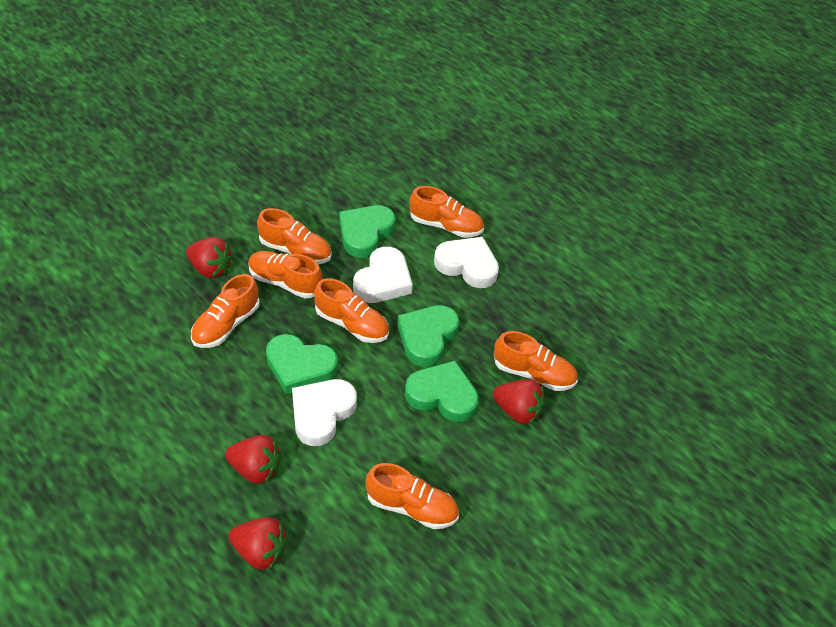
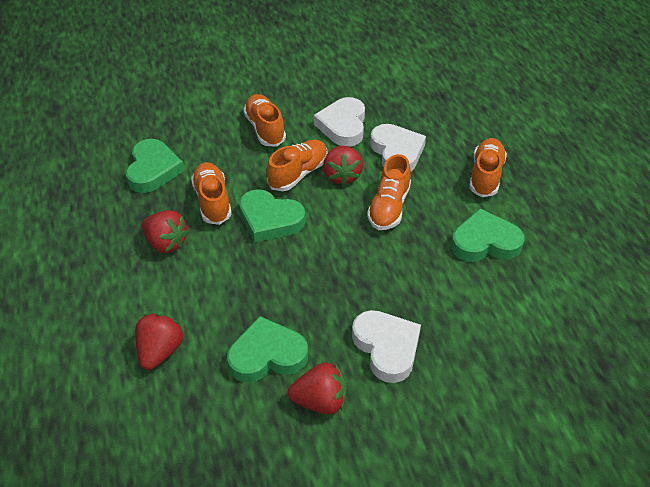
orange shoe: [191,274,260,348] [248,251,323,298] [257,208,332,264] [314,278,389,343] [366,463,459,529] [410,186,484,238] [494,331,578,391] = 7 -> [191,162,232,225] [243,94,286,147] [267,140,328,191] [367,154,411,230] [469,138,507,197] = 5

